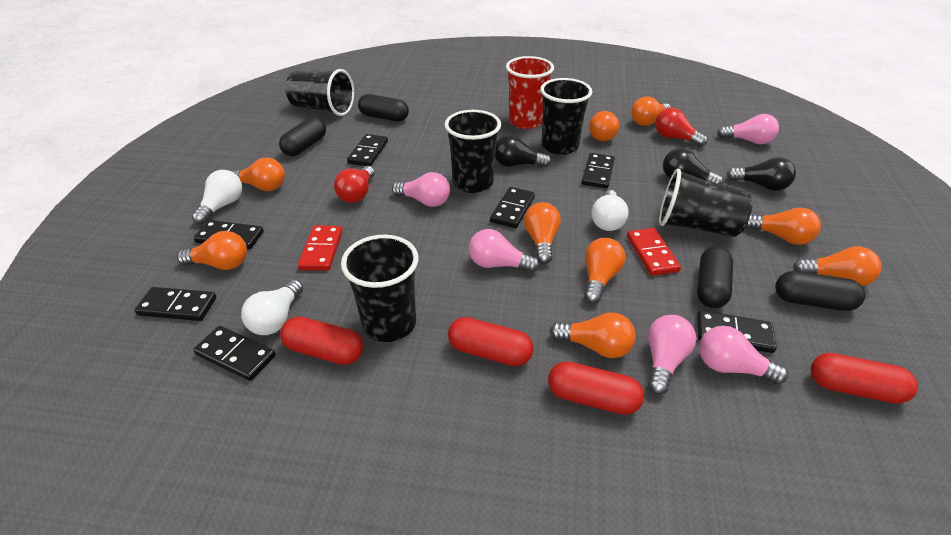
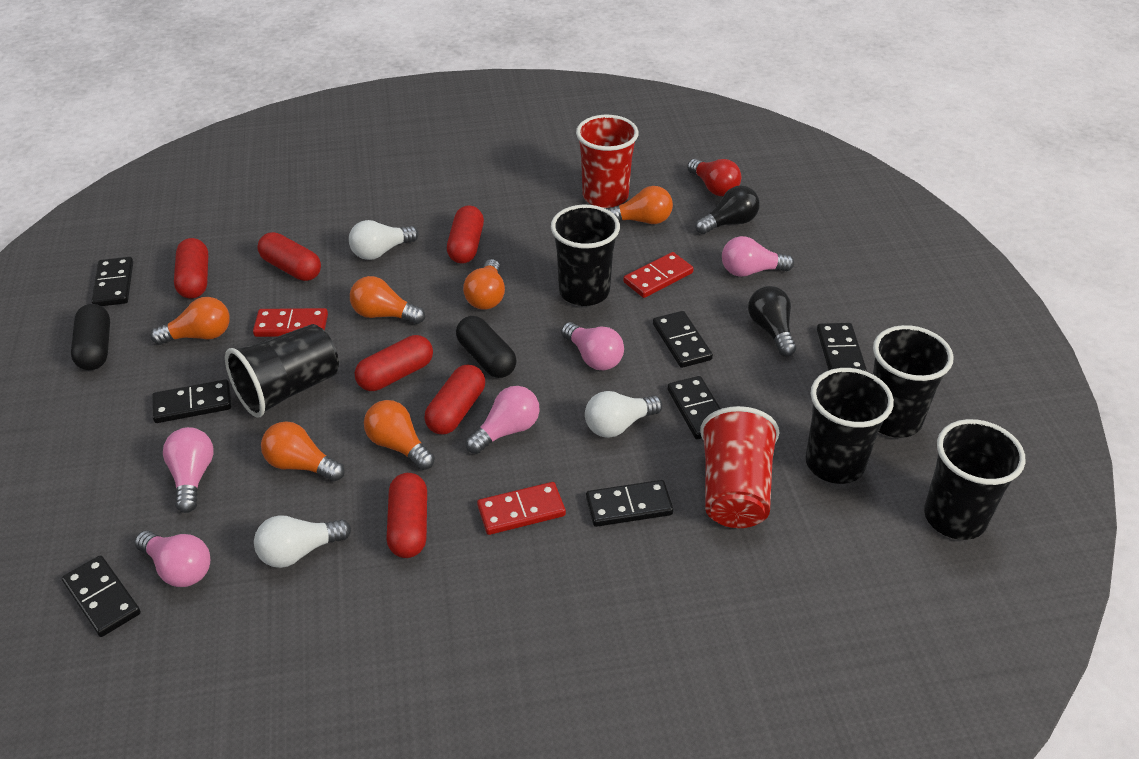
black capsule: [279,117,326,156] [358,94,409,121] [697,246,733,308] [775,271,865,311] = 4 -> [71,304,110,370] [456,316,516,378] = 2
black light bulb: [495,135,551,167] [663,148,723,185] [726,157,796,191] = 3 -> [695,185,760,234] [748,286,796,357] = 2
orange light bulb: [177,231,247,270] [231,158,285,191] [524,202,561,264] [550,312,636,358] [584,238,625,304] [589,111,619,141] [631,97,671,126] [746,207,821,245] [793,246,882,286] = 9 -> [150,297,230,345] [261,421,345,481] [350,276,425,324] [364,400,435,470] [463,259,505,310] [606,186,673,224] = 6
red capsule: [280,317,363,365] [448,317,534,366] [548,361,644,415] [811,353,918,404] = 4 -> [174,238,208,299] [257,232,321,281] [355,335,433,391] [387,473,427,558] [424,365,485,434] [447,205,484,264] = 6
red cup: [506,56,554,129] = 1 -> [576,115,638,208] [700,406,779,528] = 2
red domino: [298,225,343,271] [627,228,681,276] = 2 -> [253,308,328,337] [477,482,566,535] [623,252,694,298] = 3
red light bulb: [334,166,375,203] [655,108,708,147] = 2 -> [687,159,741,196] = 1

